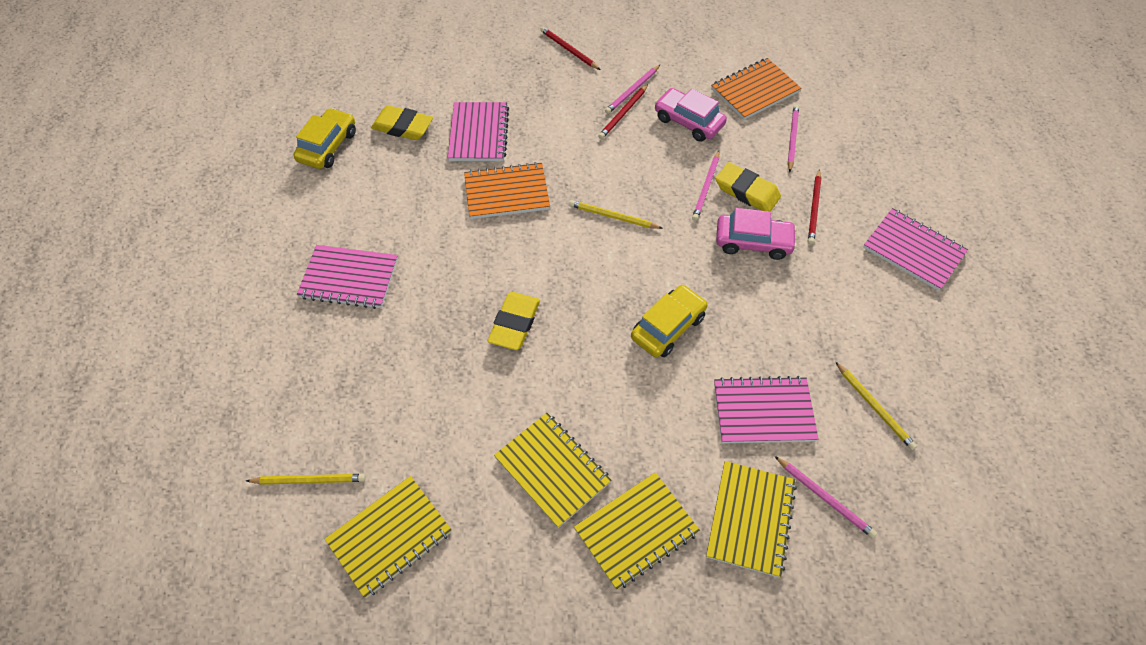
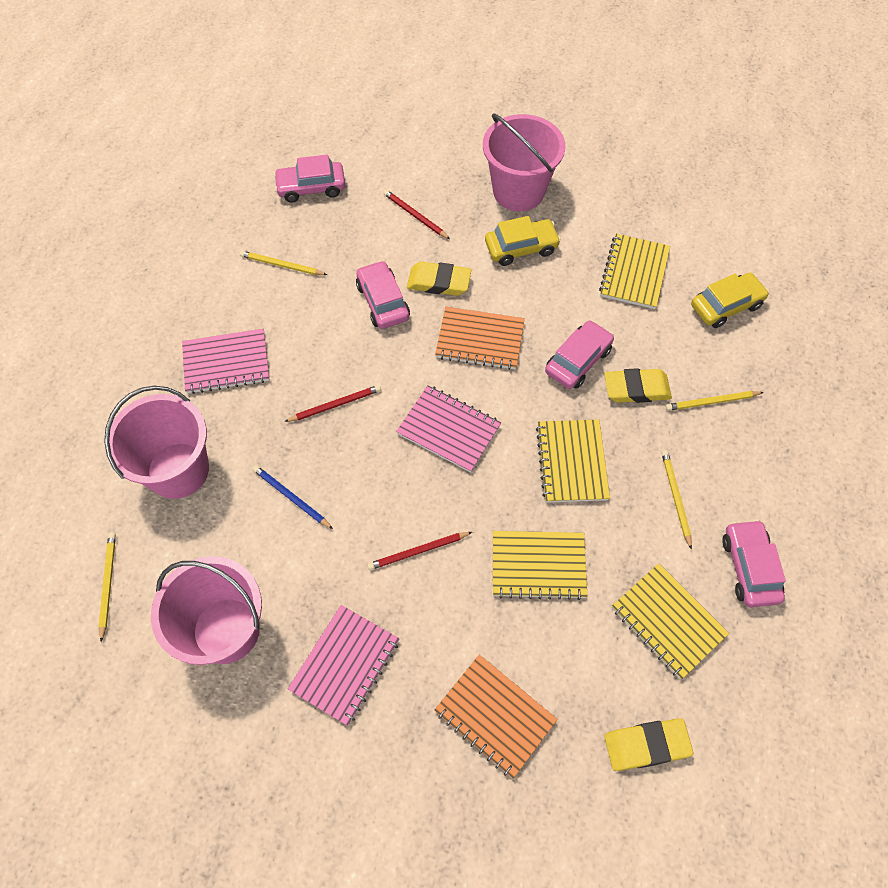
blue pencil: none = 0 -> [253,465,333,529] = 1
pink bucket: none = 0 -> [104,386,209,499] [151,556,262,665] [483,113,566,211] = 3
pink car: [655,88,727,142] [716,208,797,260] = 2 -> [274,155,345,203] [356,260,410,329] [545,320,614,389] [722,519,786,607] = 4
pink notebook: [297,245,398,309] [448,102,509,161] [714,376,818,443] [863,208,968,291] = 4 -> [182,329,270,394] [288,605,399,726] [396,385,501,473] = 3
pink pencil: [605,65,660,114] [692,151,719,221] [775,456,877,538] [788,105,799,172] = 4 -> none = 0
yellow pencil: [246,474,366,485] [569,200,663,229] [836,362,917,450] = 3 -> [98,533,116,642] [240,251,327,275] [661,450,692,550] [666,391,764,411] = 4

